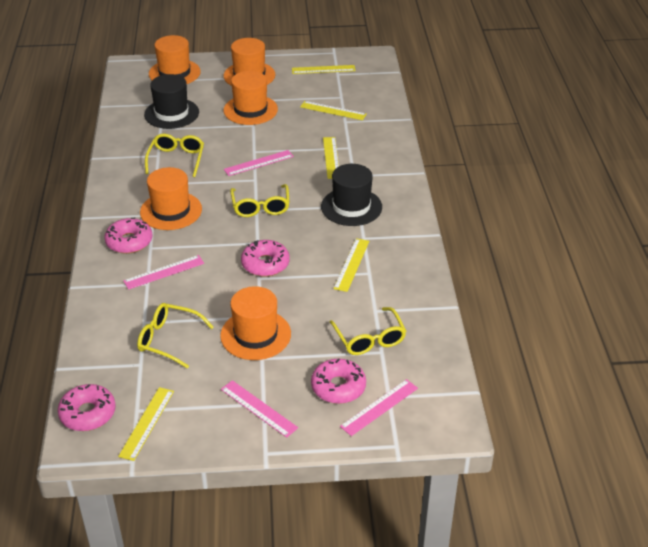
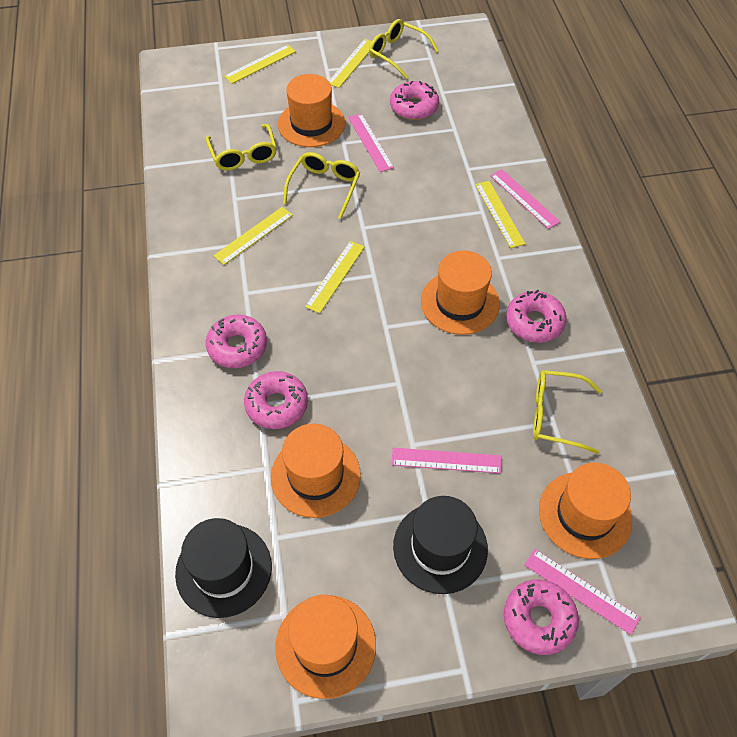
pink donut: [58,384,116,431] [104,218,153,254] [241,240,290,277] [311,359,366,404] = 4 -> [206,315,267,368] [244,371,308,429] [390,81,439,120] [504,579,579,655] [506,290,567,343] = 5

